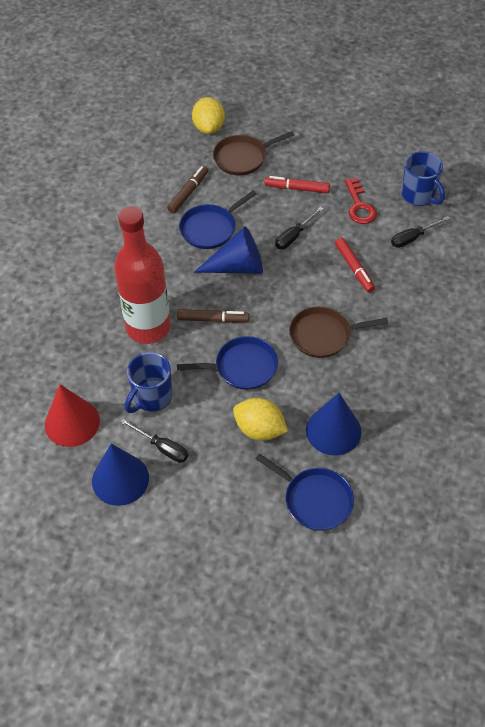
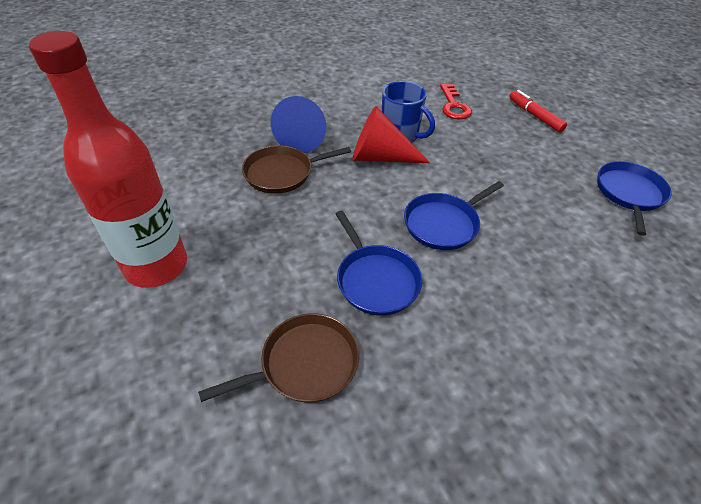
black screwdriver: [121,419,188,463] [275,207,323,249] [391,216,450,248] = 3 -> none = 0
blue cone: [92,444,149,506] [194,226,263,274] [306,393,361,455] = 3 -> [271,96,326,153] = 1
blue mug: [125,352,172,413] [401,151,445,206] = 2 -> [382,81,435,143] = 1
brown marker: [167,166,208,213] [177,309,249,323] = 2 -> none = 0
red marker: [265,176,330,193] [335,238,375,293] = 2 -> [509,90,567,132] = 1
yellow lemon: [192,97,225,134] [233,398,288,441] = 2 -> none = 0

